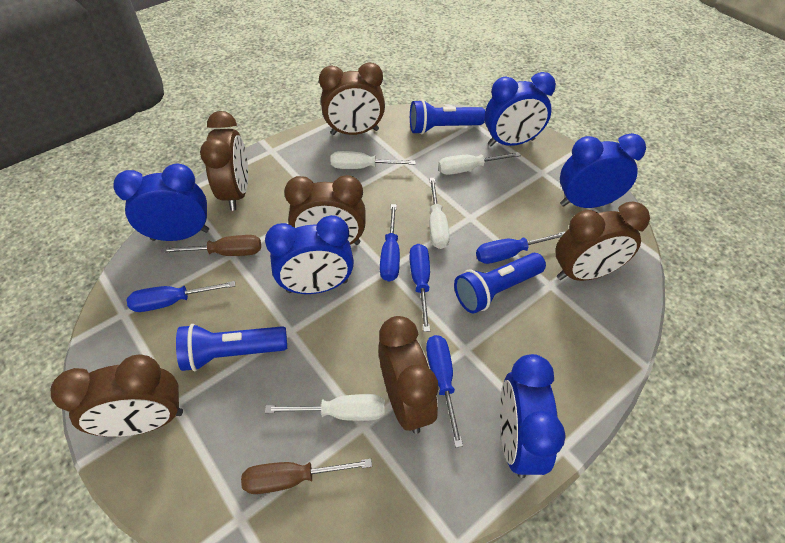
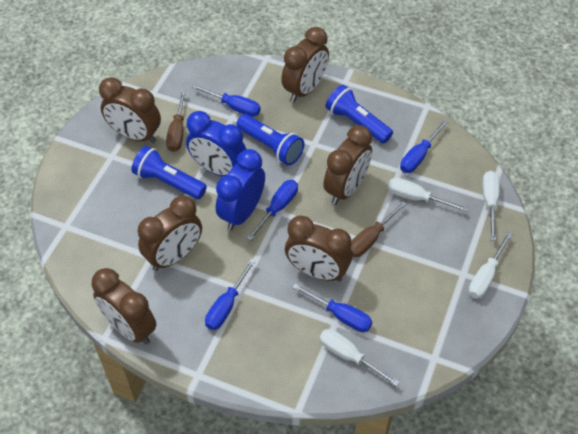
blue clock: [113,163,209,241] [265,215,354,294] [485,72,556,146] [500,354,566,478] [560,133,646,208] = 5 -> [186,111,247,177] [216,149,265,230] = 2

